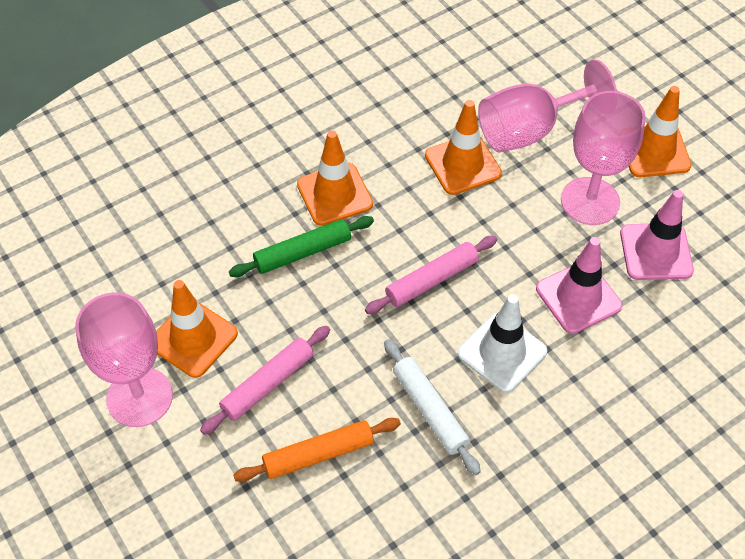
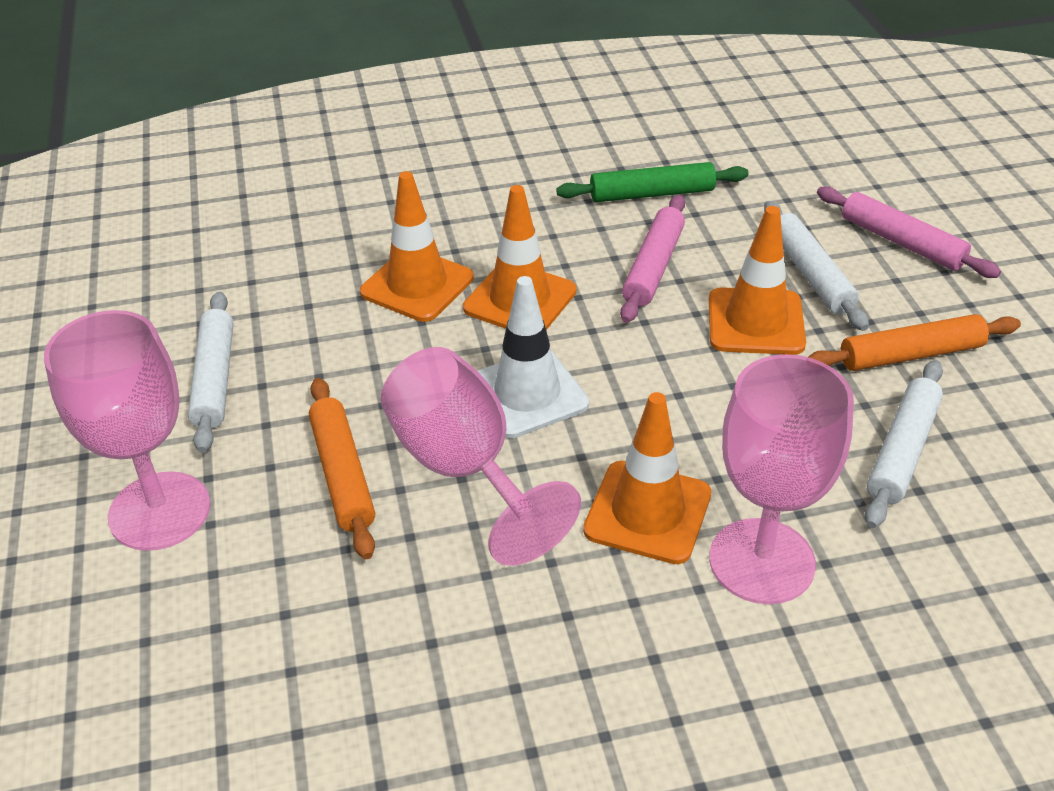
orange rolling pin: [233,418,401,482] = 1 -> [309,378,375,559] [809,314,1021,371] = 2
pink traffic cone: [536,237,622,334] [620,190,694,280] = 2 -> none = 0
white rolling pin: [384,339,481,475] = 1 -> [188,292,233,453] [764,201,869,331] [865,360,943,528] = 3

